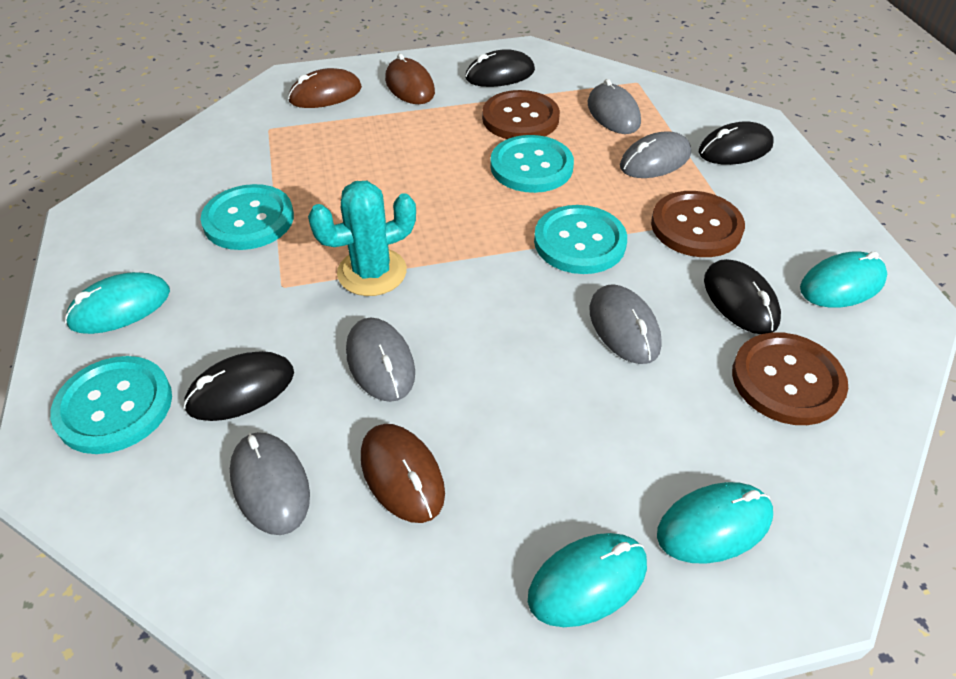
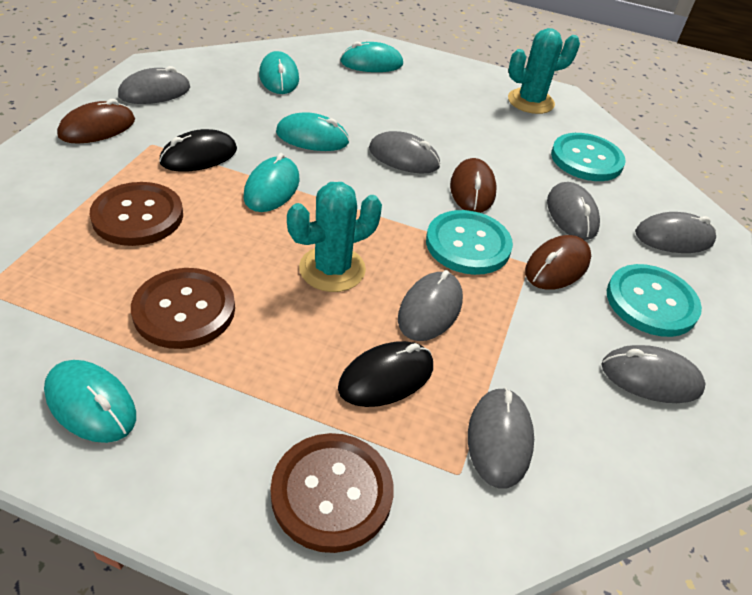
black mouse: [183,351,294,421] [465,49,535,87] [699,121,773,165] [704,259,781,334] = 4 -> [159,129,237,172] [338,341,433,407] = 2
grey mouse: [230,432,310,535] [346,318,415,402] [588,79,641,134] [590,284,662,364] [620,131,691,178] = 5 -> [118,66,190,104] [369,131,440,174] [398,270,463,341] [468,387,534,488] [547,182,600,240] [601,345,705,403] [635,212,716,253] = 7
turquoise button: [50,356,172,454] [200,184,294,250] [490,135,574,193] [534,205,627,274] = 4 -> [426,210,513,275] [551,133,626,181] [607,264,702,337] = 3
turquoise cactus: [308,181,416,296] = 1 -> [287,182,382,292] [508,28,580,114] = 2
turquoise mouse: [65,272,170,334] [528,533,647,627] [657,482,773,564] [800,251,887,308] = 4 -> [44,360,136,443] [243,153,300,212] [259,51,299,94] [276,112,349,151] [340,42,403,72] = 5

